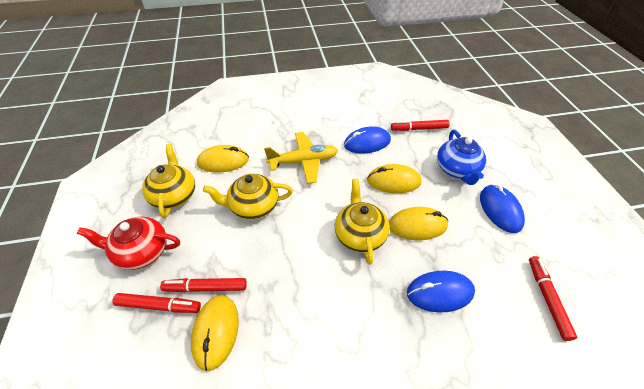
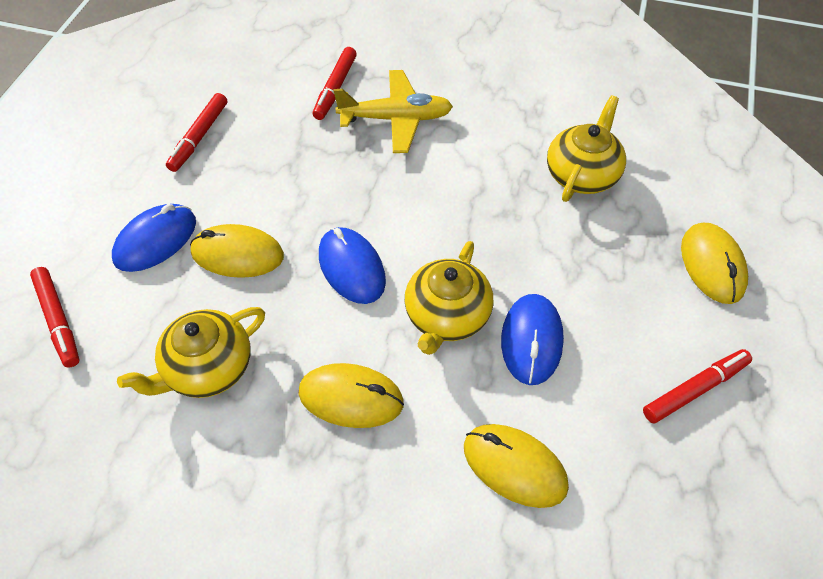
blue teapot: [437,130,486,185] = 1 -> none = 0
red teapot: [77,217,180,270] = 1 -> none = 0

